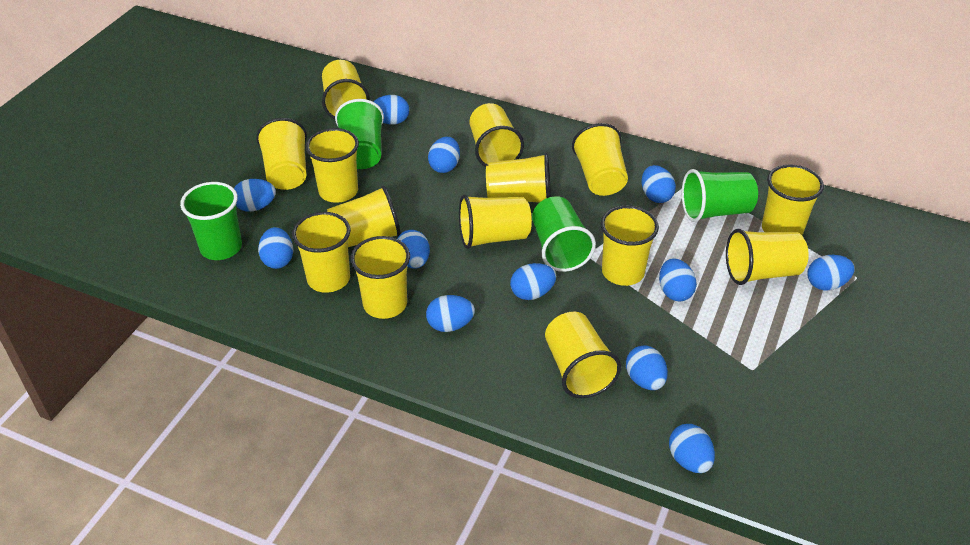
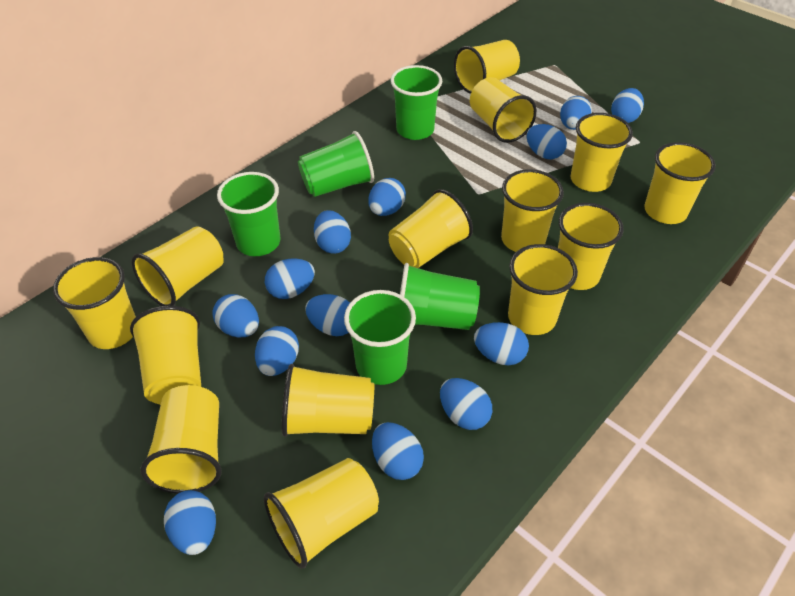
blue egg: [234,179,276,212] [258,227,293,269] [373,95,409,125] [397,230,430,269] [426,295,475,332] [428,137,460,173] [510,263,556,300] [626,345,668,390] [642,165,676,203] [659,258,697,301] [669,424,715,473] [808,255,855,291] = 12 -> [164,490,216,555] [212,294,259,337] [255,326,299,376] [265,258,315,299] [305,294,350,336] [314,210,351,254] [368,178,406,216] [372,422,424,480] [440,378,492,430] [474,322,529,365] [526,124,567,159] [560,96,592,130] [611,88,644,123] = 13
green cup: [180,182,242,260] [335,99,384,169] [532,196,596,272] [682,169,758,222] = 4 -> [217,172,280,256] [298,131,374,197] [344,290,416,385] [391,65,442,140] [400,263,480,330] = 5

